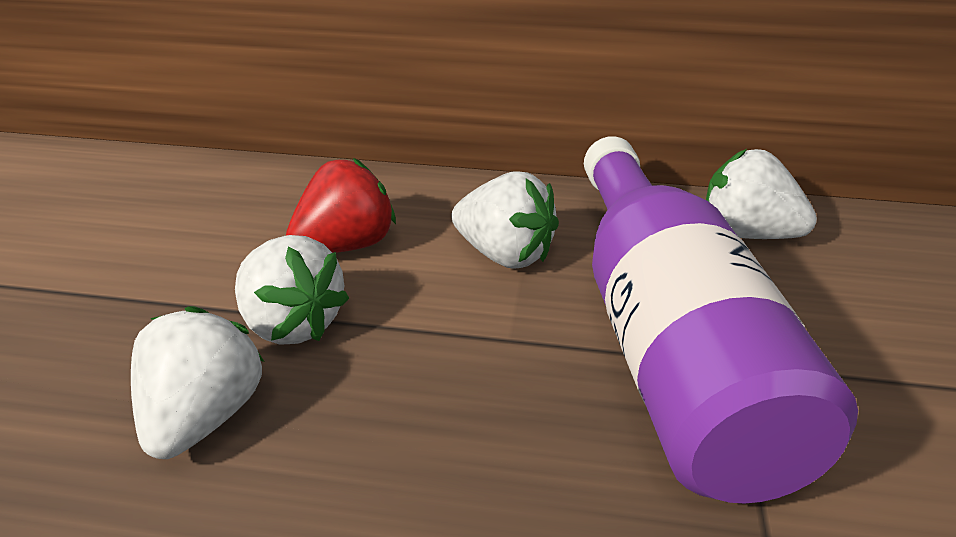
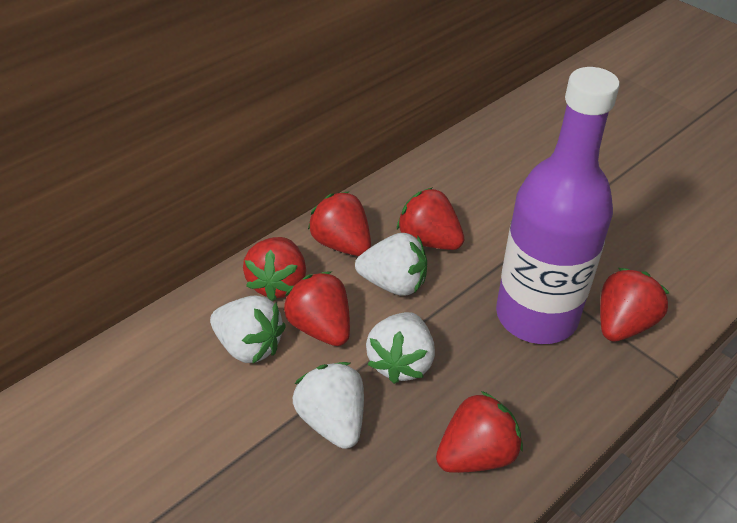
red strawberry: [286,158,396,253] = 1 -> [243,237,306,302] [284,271,350,346] [308,191,371,256] [397,187,464,250] [436,391,523,473] [600,268,669,342] = 6

